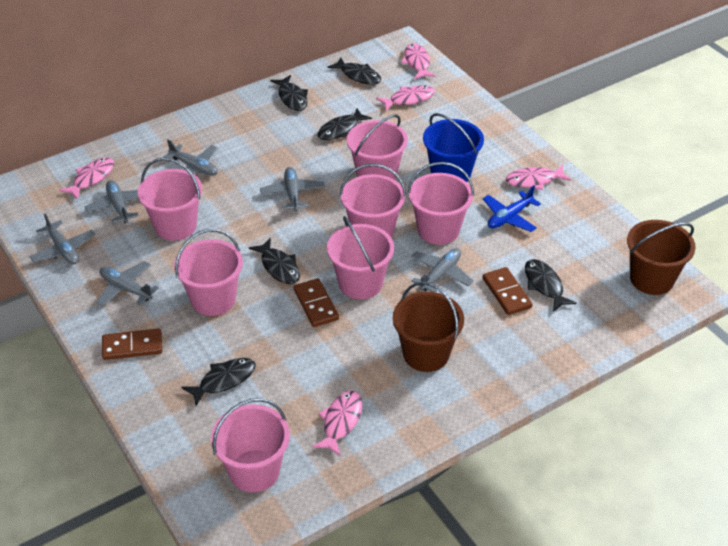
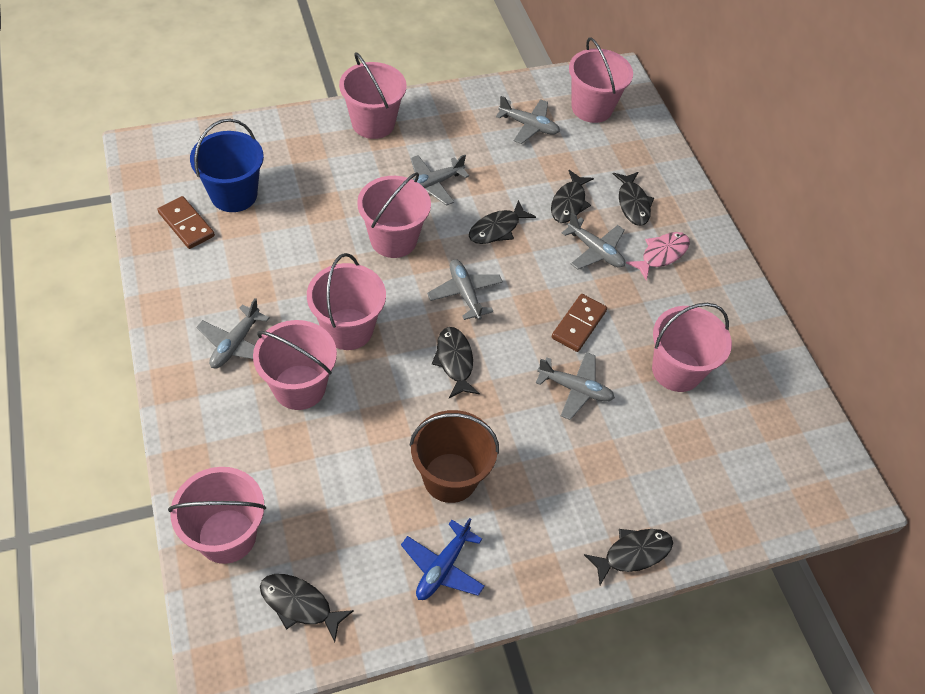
brown bucket: [393,281,464,372] [627,220,696,295] = 2 -> [409,410,499,503] = 1
brown domino: [102,328,162,360] [294,278,339,327] [483,267,533,315] = 3 -> [157,196,215,249] [551,294,607,352] = 2
pink fish: [59,157,114,200] [312,391,363,456] [376,85,435,111] [401,43,436,79] [506,165,571,190] = 5 -> [626,232,690,280] = 1

